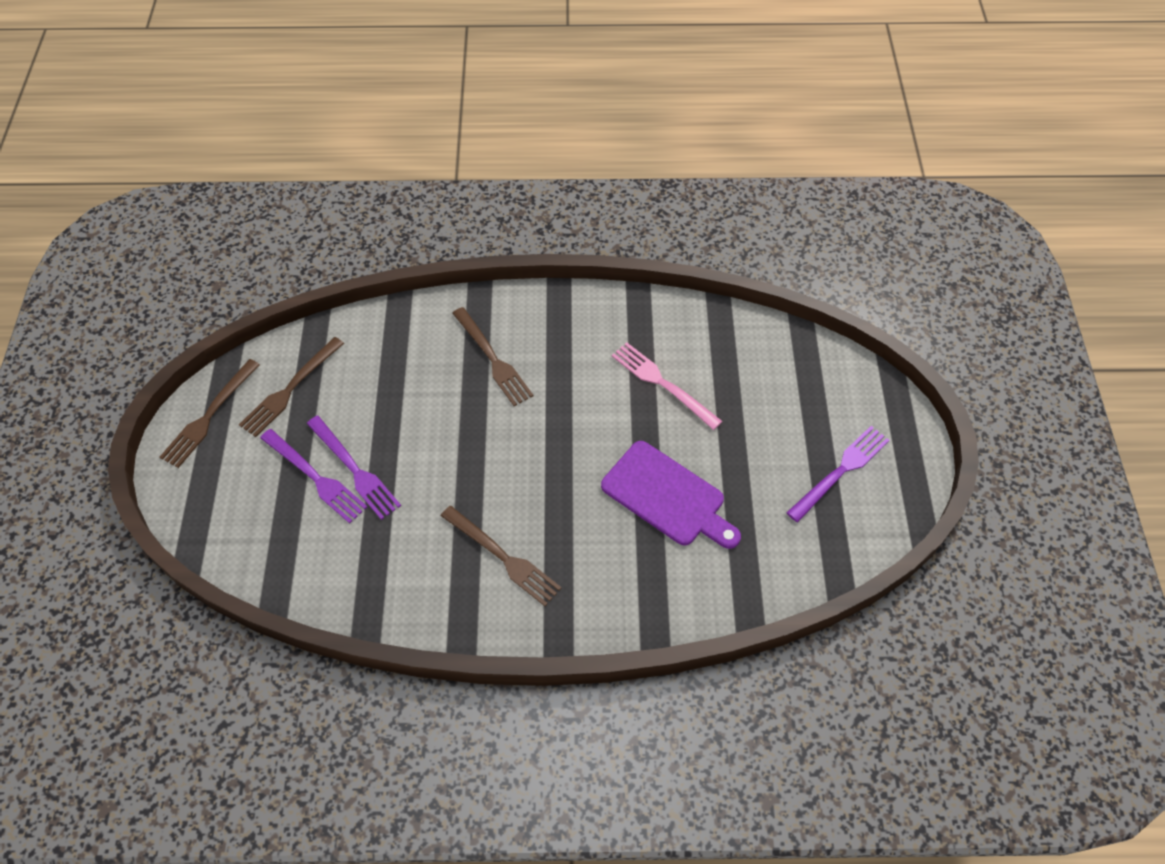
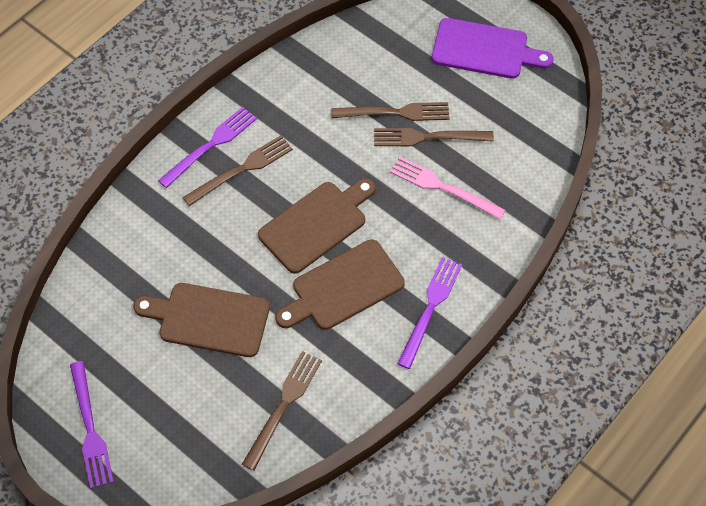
brown cutting board: none = 0 -> [133,283,270,357] [258,178,376,274] [275,239,405,330] = 3

